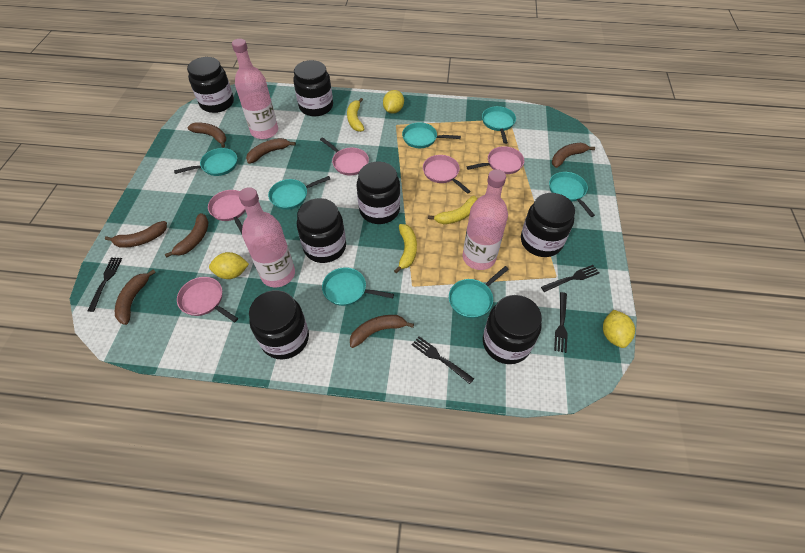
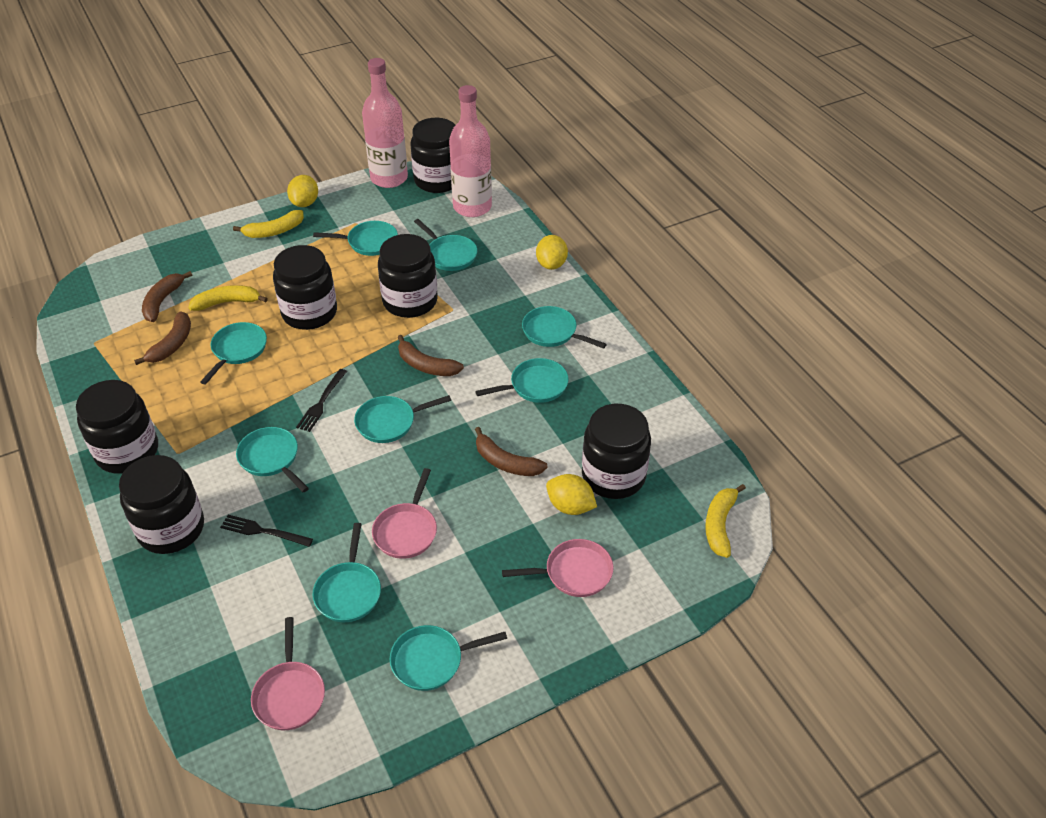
black fork: [87,257,122,312] [412,336,474,384] [541,265,599,292] [554,292,568,353] = 4 -> [220,515,313,547] [296,369,347,432] = 2
black jar: [187,57,234,113] [249,290,309,359] [293,60,333,116] [297,198,346,263] [357,162,400,224] [483,295,542,364] [521,193,575,257] = 7 -> [76,380,158,474] [119,455,204,554] [273,245,337,330] [378,234,438,318] [410,118,455,193] [582,404,651,499] = 6
brown banana: [105,221,167,248] [115,269,156,325] [165,213,209,258] [188,122,226,148] [246,138,296,164] [350,315,414,348] [552,143,595,168] = 7 -> [134,311,191,365] [142,271,192,322] [398,335,464,376] [475,427,548,476] = 4
pink bottle: [232,39,278,139] [239,187,295,287] [463,169,508,270] = 3 -> [362,58,408,188] [449,85,492,217] = 2
pink pan: [177,277,238,322] [208,190,246,234] [320,137,369,175] [423,155,471,194] [467,146,524,174] = 5 -> [251,617,325,730] [372,468,437,559] [502,539,614,597] = 3
turquoise pan: [174,148,237,176] [268,176,330,210] [322,267,394,306] [402,122,461,148] [449,266,509,318] [482,106,516,144] [549,172,595,217] = 7 -> [200,322,267,384] [236,427,309,492] [312,523,381,622] [313,221,398,256] [354,395,451,443] [390,625,507,691] [414,219,477,271] [475,358,569,403] [522,306,607,349] = 9

